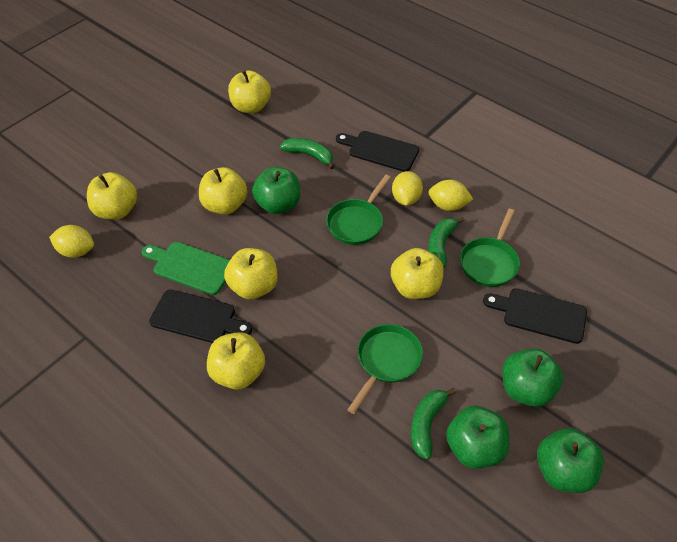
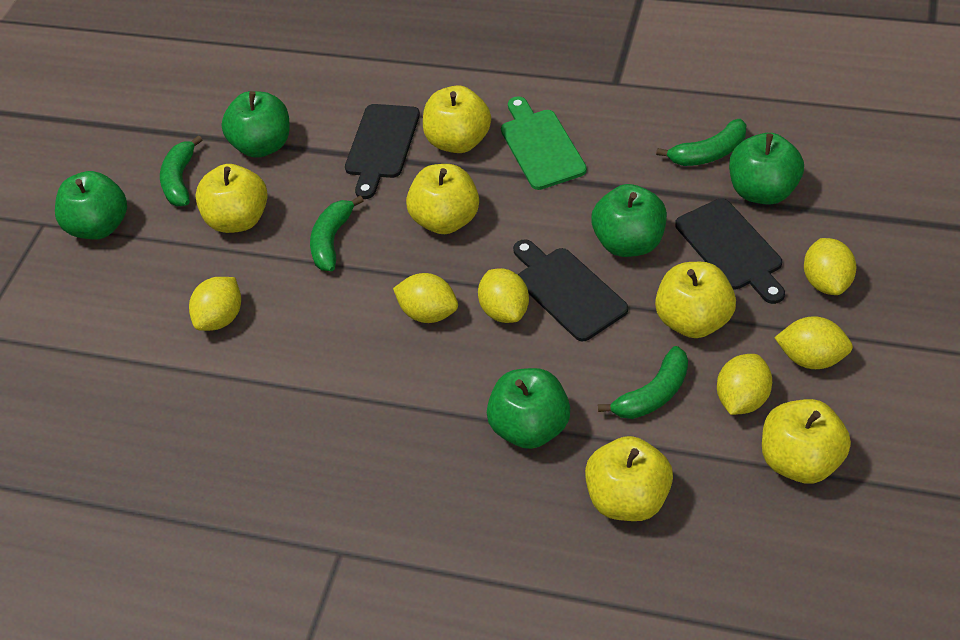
green apple: [252,167,300,214] [446,406,509,469] [502,349,563,407] [537,428,604,493] = 4 -> [55,171,127,239] [221,91,290,158] [487,368,570,449] [591,184,667,257] [729,133,804,205] = 5
green banana: [280,138,334,169] [411,388,456,460] [428,217,465,267] = 3 -> [160,135,203,206] [310,196,364,271] [598,346,688,419] [656,119,746,166] = 4
green pan: [326,175,391,245] [347,324,423,414] [460,209,520,287] = 3 -> none = 0
yellow lemon: [49,225,94,258] [392,171,423,206] [428,180,473,211] = 3 -> [189,277,241,331] [393,273,458,323] [478,268,529,323] [717,354,772,415] [774,316,853,369] [804,238,856,295] = 6

